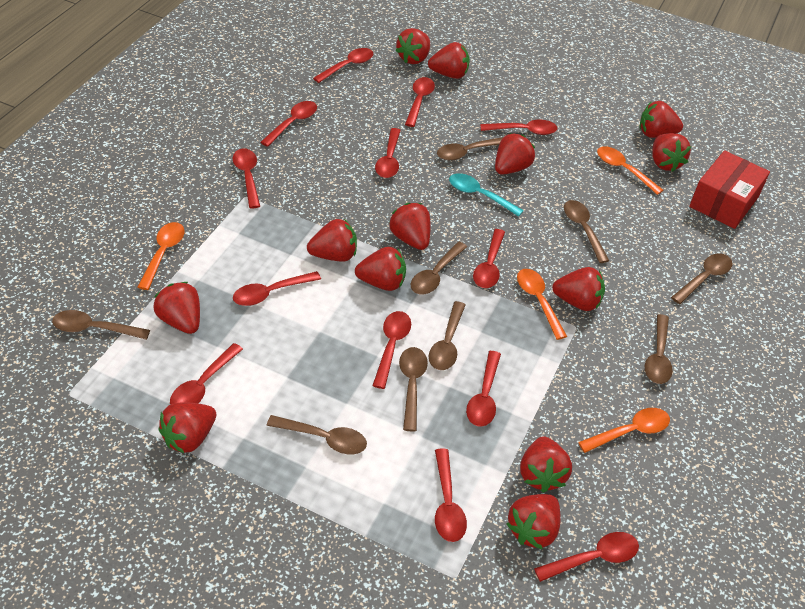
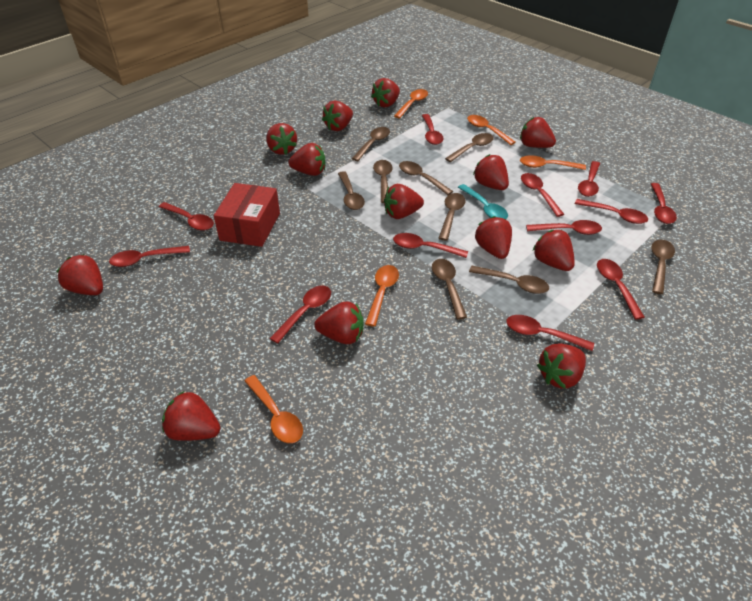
orange spoon: [138,222,184,290] [517,269,567,340] [578,408,670,453] [597,146,663,195] = 4 -> [245,375,303,443] [365,265,399,327] [394,89,428,118] [467,115,516,145] [520,155,586,170] = 5
red spoon: [170,343,243,405] [233,148,260,208] [233,271,321,306] [261,101,317,147] [313,48,373,83] [372,311,411,389] [375,128,401,178] [405,77,435,127] [435,448,467,542] [466,351,501,427] [473,229,505,288] [480,120,557,135] [534,532,639,582] = 13 -> [109,246,190,267] [159,202,214,231] [270,286,331,344] [393,233,468,258] [422,114,444,145] [506,315,594,351] [521,173,564,217] [526,220,602,235] [575,199,648,224] [578,161,600,197] [597,259,645,320] [651,183,677,224] = 12

